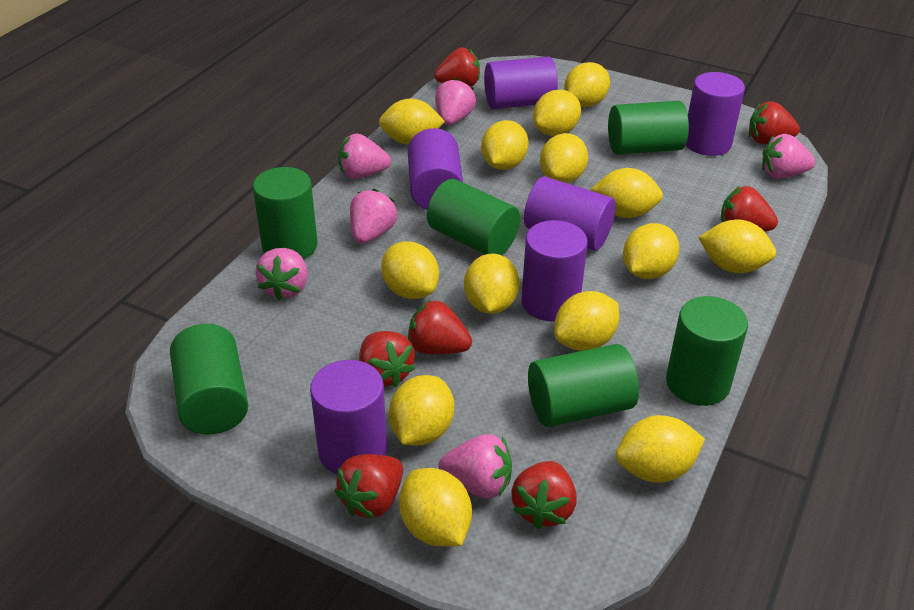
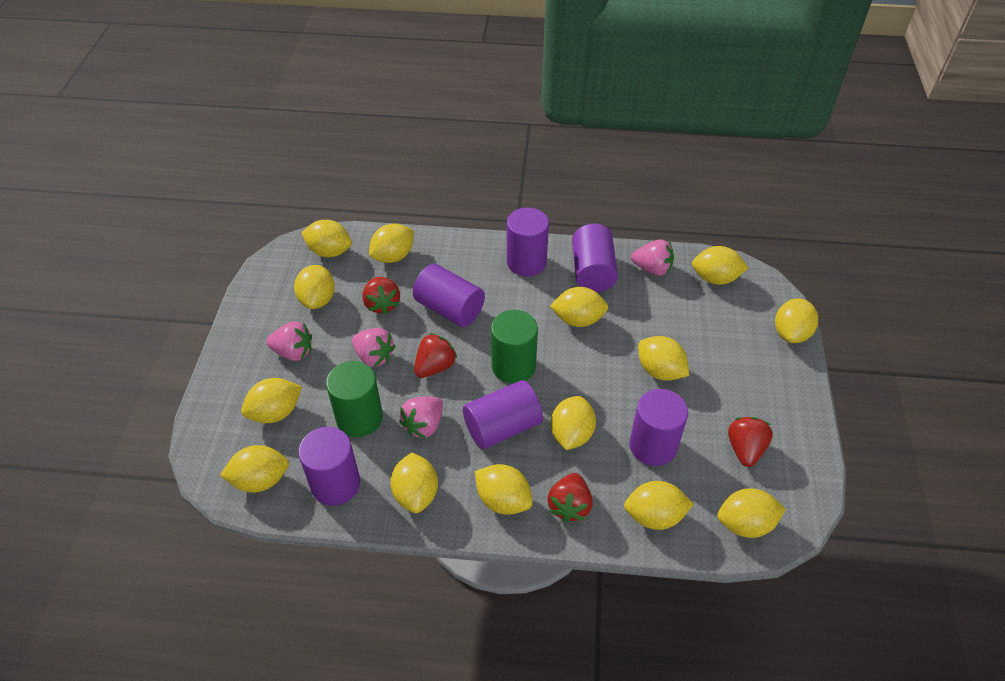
green cylinder: [170,324,248,435] [253,167,317,259] [427,179,520,255] [528,344,639,427] [608,101,689,155] [666,296,748,406] = 6 -> [326,361,383,437] [491,310,538,383] = 2
pink strawberry: [255,248,308,301] [338,133,391,179] [350,189,397,243] [435,78,476,125] [439,434,512,499] [762,134,815,179] = 6 -> [266,321,312,361] [352,328,395,367] [399,397,443,438] [631,239,674,276] = 4
red strawberry: [335,454,403,518] [359,331,415,387] [408,300,472,354] [434,48,480,86] [511,461,577,529] [721,186,778,232] [749,101,800,144] = 7 -> [362,277,400,315] [414,333,457,378] [547,473,593,523] [728,417,773,467] = 4

